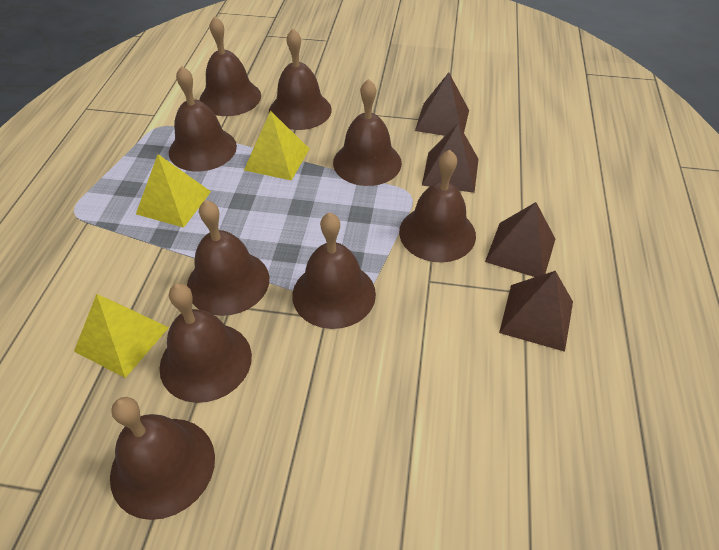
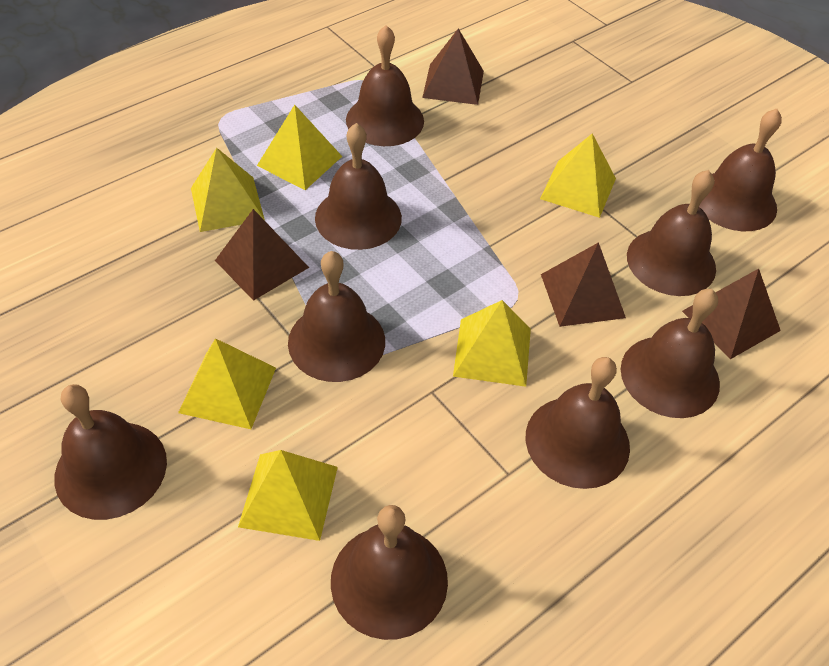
yellow pyramid: [74,294,169,378] [136,154,211,228] [244,110,309,181] = 3 -> [178,338,276,429] [191,148,265,232] [238,450,338,541] [257,105,342,190] [453,300,531,387] [540,133,616,218] = 6

